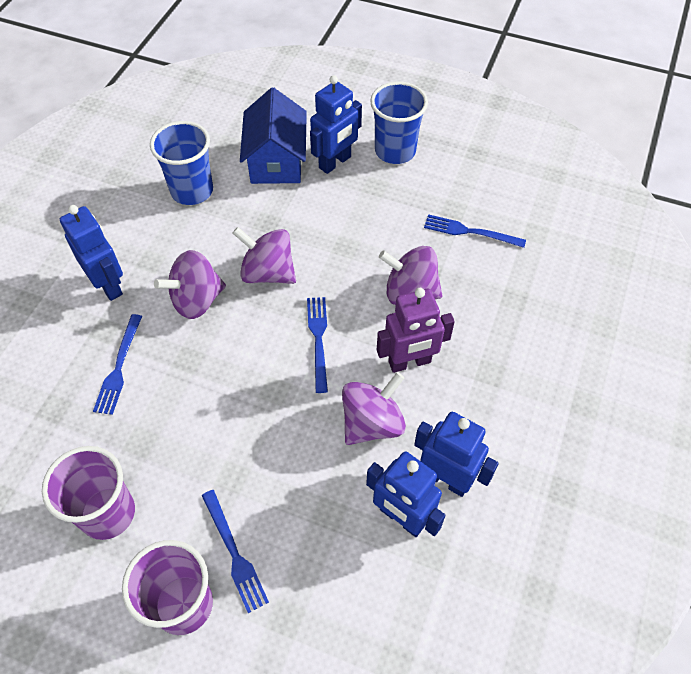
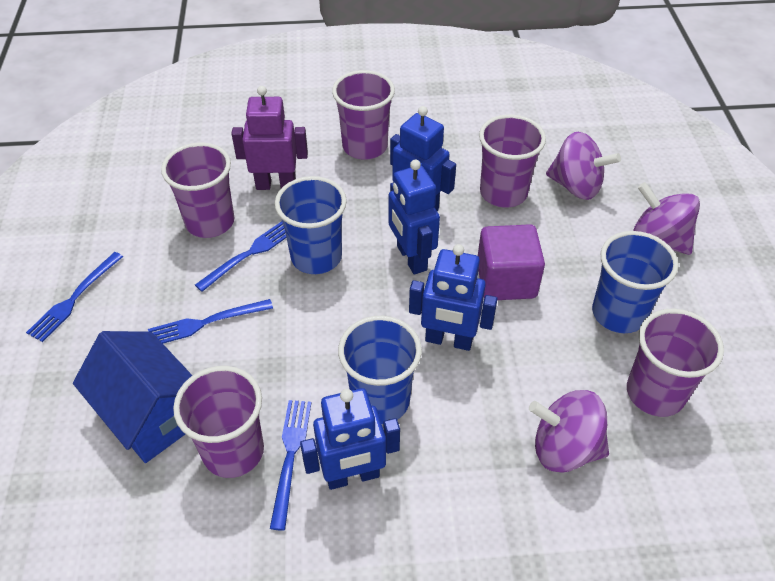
blue cup: [150,121,213,205] [370,81,428,164] = 2 -> [275,176,347,274] [338,316,422,424] [592,231,679,333] = 3
purple cube: none = 0 -> [478,224,545,300] = 1
purple cup: [42,446,135,540] [122,540,213,635] = 2 -> [161,143,235,238] [173,366,264,478] [332,70,395,160] [479,115,546,208] [627,309,724,417] = 5
purple spinning top: [154,250,226,319] [233,227,296,284] [342,372,406,445] [379,246,442,305] = 4 -> [529,390,609,473] [546,132,621,200] [633,182,700,255] = 3

